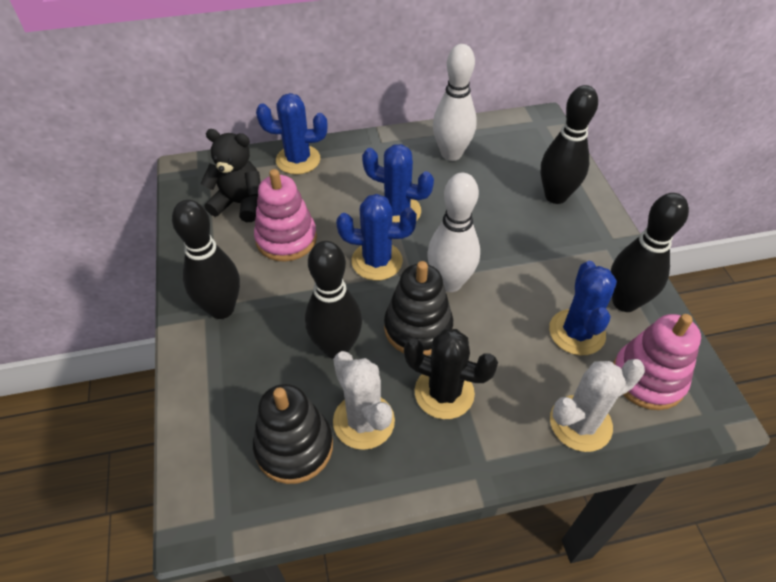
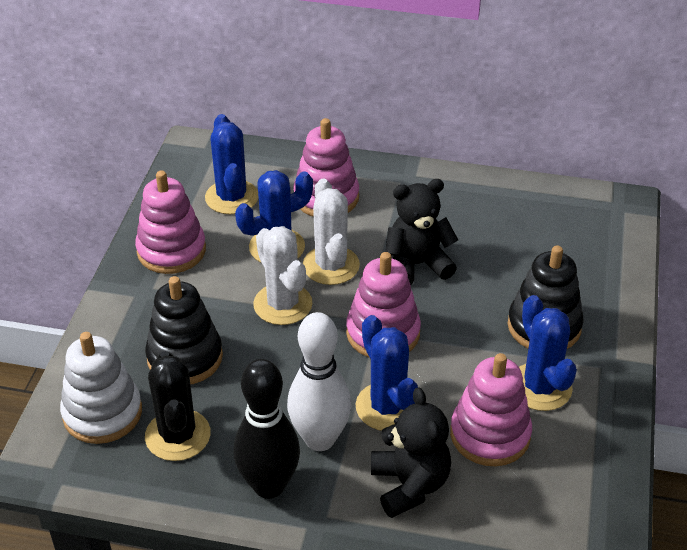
black bowling pin: [172,200,240,319] [305,241,362,359] [541,85,598,204] [611,193,689,312] = 4 -> [234,359,300,499] = 1
black teddy bear: [201,129,261,222] = 1 -> [371,387,451,518] [385,179,458,285] = 2
pink stacking toy: [254,169,317,262] [613,314,701,410] = 2 -> [135,170,206,274] [293,118,359,217] [346,252,421,358] [450,353,532,466] = 4
white bowling pin: [427,173,480,292] [433,44,477,161] = 2 -> [287,312,351,451] = 1
white stacking toy: none = 0 -> [60,332,142,444] = 1

